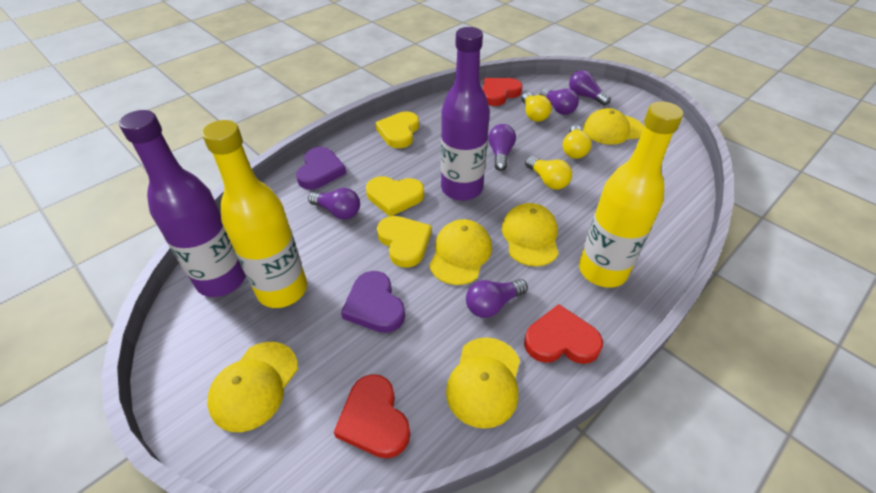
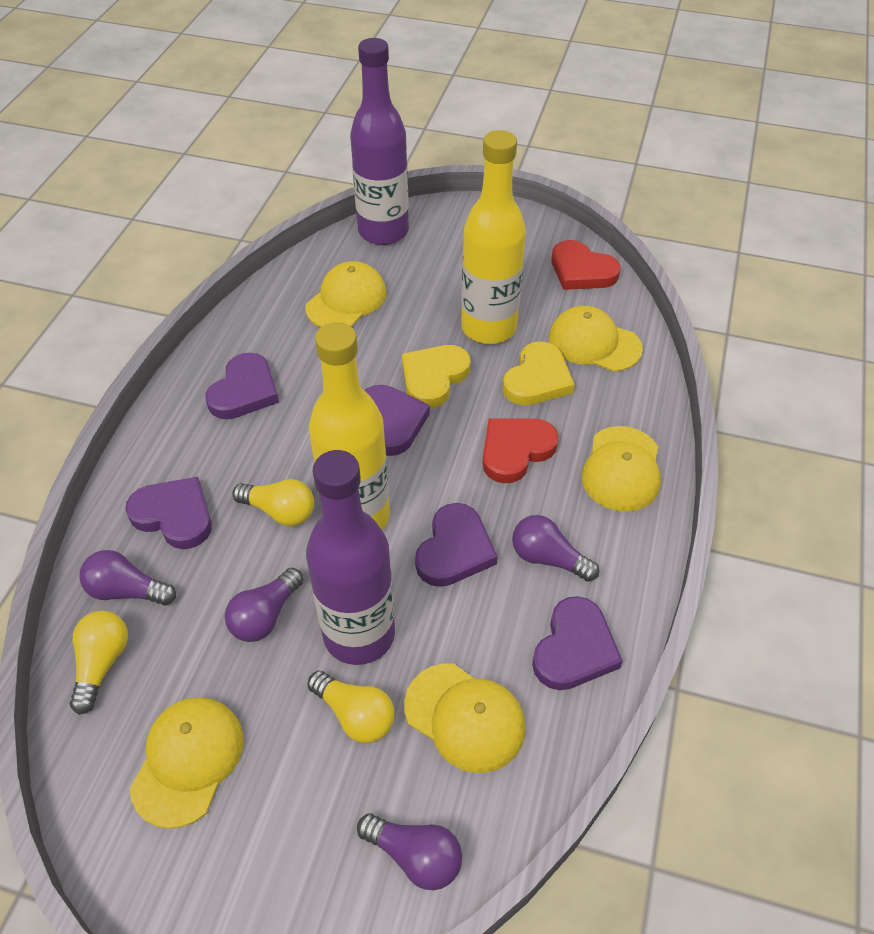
purple heart: [296,147,347,190] [341,271,405,333] = 2 -> [125,477,212,549] [205,353,279,419] [364,385,430,456] [415,503,497,587] [532,596,623,690] = 5
purple light bulb: [308,188,360,220] [466,279,528,318] [488,124,516,171] [539,88,579,115] [569,70,611,106] = 5 -> [79,550,176,606] [225,568,303,642] [357,813,462,890] [512,515,599,582] = 4
red heart: [334,374,410,459] [482,78,523,106] [524,304,603,364] = 3 -> [482,418,559,483] [551,240,621,290] = 2
yellow heart: [366,176,424,216] [375,112,419,148] [377,216,432,268] = 3 -> [402,345,470,408] [503,342,575,405] = 2

